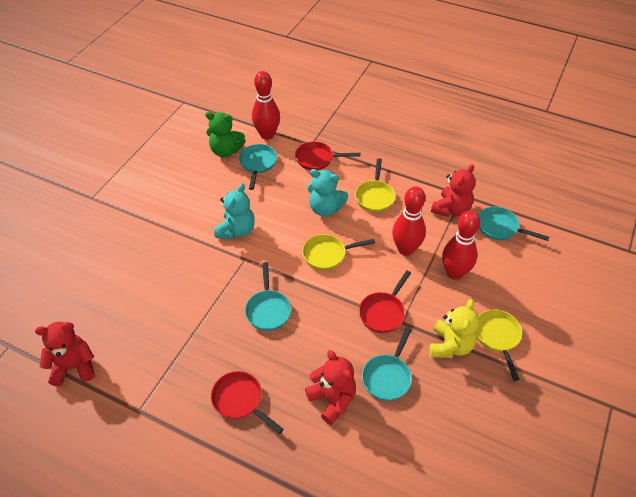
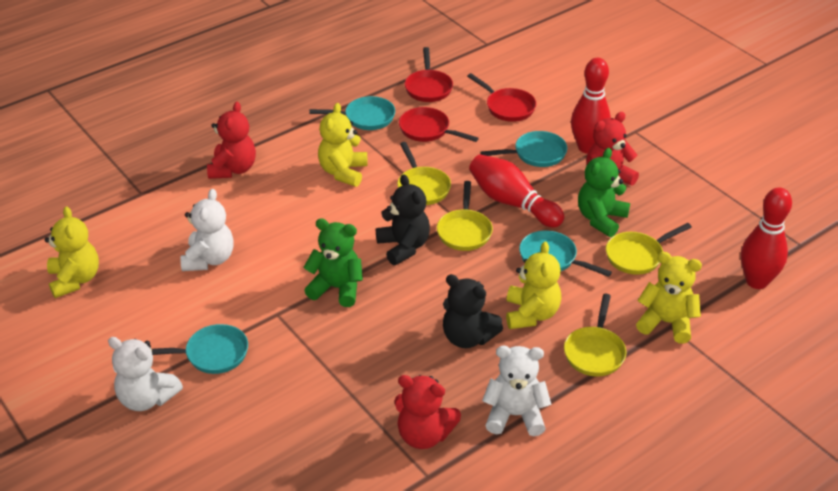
black teddy bear: none = 0 -> [376,174,430,265] [443,274,503,348] = 2
green teddy bear: [205,112,246,158] = 1 -> [303,218,363,307] [578,148,630,237] = 2
turquoise teddy bear: [214,183,255,240] [307,169,348,216] = 2 -> none = 0
white teddy bear: none = 0 -> [108,337,183,411] [180,189,234,271] [482,346,552,436] = 3
yellow pan: [302,234,375,270] [355,158,396,212] [477,309,522,381] = 3 -> [397,142,451,205] [437,181,493,251] [564,294,627,376] [606,223,692,275] = 4
yellow teddy bear: [429,299,480,358] = 1 -> [45,206,99,298] [318,103,368,187] [506,241,561,329] [636,252,702,344] = 4

